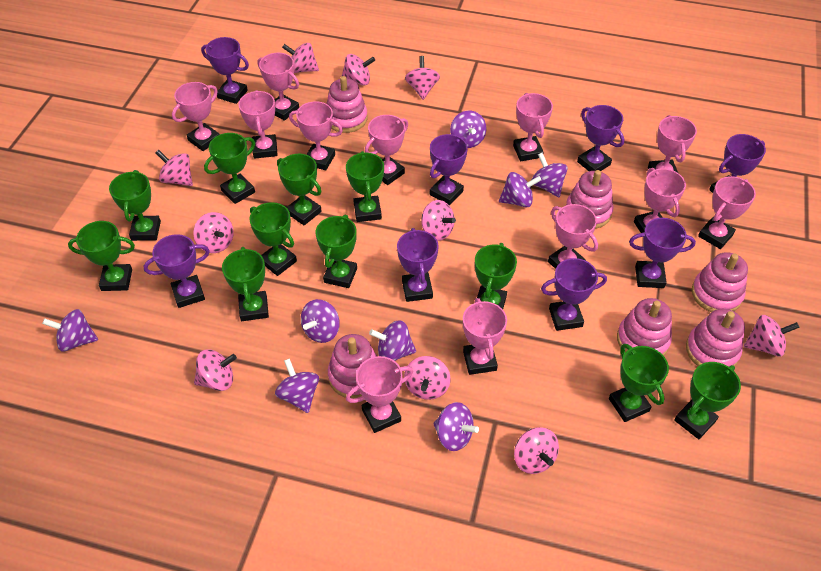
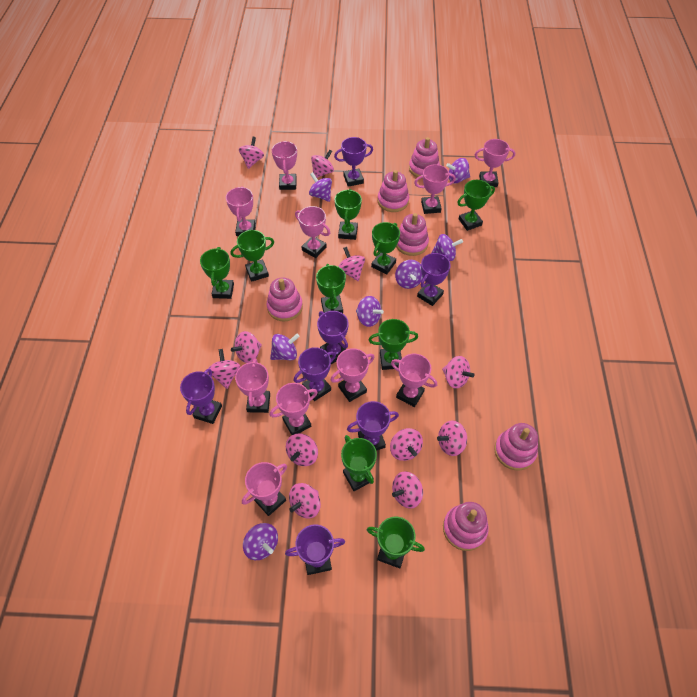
green trophy: [68,221,135,291] [109,170,161,241] [204,133,255,204] [222,247,269,321] [249,202,297,276] [277,154,322,225] [316,215,357,288] [346,151,384,222] [475,243,517,309] [609,344,669,422] [674,362,741,439] = 11 -> [200,247,234,299] [231,230,274,282] [316,264,346,313] [335,189,362,240] [341,435,377,491] [367,517,425,568] [368,319,418,370] [371,222,400,274] [457,180,495,231] = 9
pink spinning top: [156,150,193,186] [193,212,234,253] [194,349,237,391] [282,43,319,73] [341,54,375,86] [404,356,451,400] [405,56,440,100] [421,200,456,241] [514,427,559,474] [744,315,800,357] = 10 -> [208,349,240,389] [231,331,262,363] [239,137,264,169] [286,433,318,466] [289,483,321,518] [311,149,334,178] [338,247,365,281] [390,428,423,461] [392,471,423,509] [437,421,467,456] [442,356,475,389] = 11
pink trophy: [172,82,220,151] [238,90,278,159] [257,53,299,121] [289,101,343,170] [346,356,413,433] [365,115,408,185] [463,298,507,375] [513,93,553,161] [548,204,598,269] [634,168,686,233] [648,115,697,173] [698,176,756,249] = 12 -> [226,186,256,236] [235,358,270,413] [242,462,287,516] [270,383,318,435] [272,141,297,190] [295,206,330,258] [331,348,374,402] [391,354,437,407] [414,164,456,214] [475,139,515,187] = 10
purple spinning top: [42,309,98,352] [275,358,319,413] [301,299,340,343] [369,320,416,361] [433,402,479,451] [450,110,486,148] [499,172,541,207] [531,153,568,197] = 8 -> [243,523,278,560] [270,334,299,360] [309,172,332,202] [356,296,384,327] [395,260,423,289] [431,234,463,261] [446,158,470,183] = 7
purple trophy: [144,234,210,308] [201,37,249,104] [397,228,439,302] [430,134,468,206] [541,258,607,331] [577,105,624,171] [629,218,696,288] [709,134,766,193] = 8 -> [180,368,222,424] [285,524,345,575] [294,347,336,401] [317,311,349,364] [334,137,373,187] [347,401,399,450] [417,253,451,306] = 7

